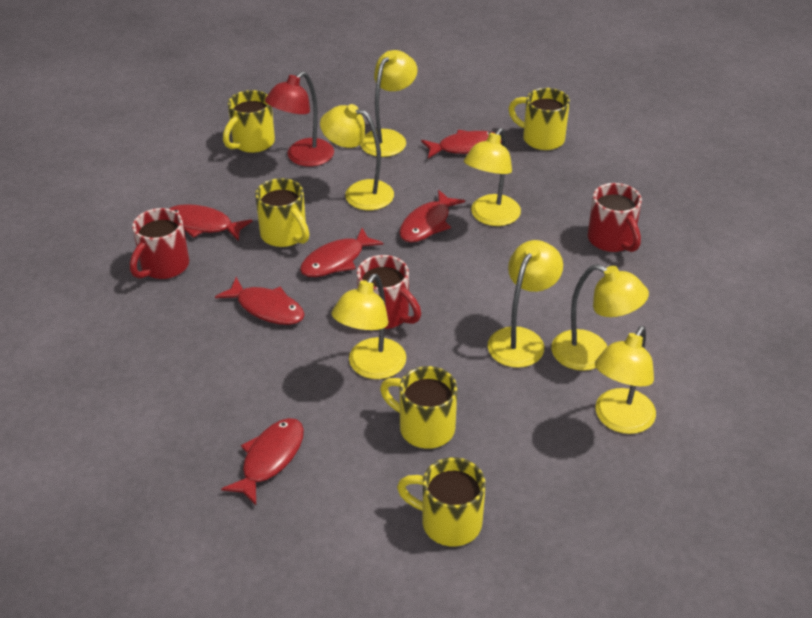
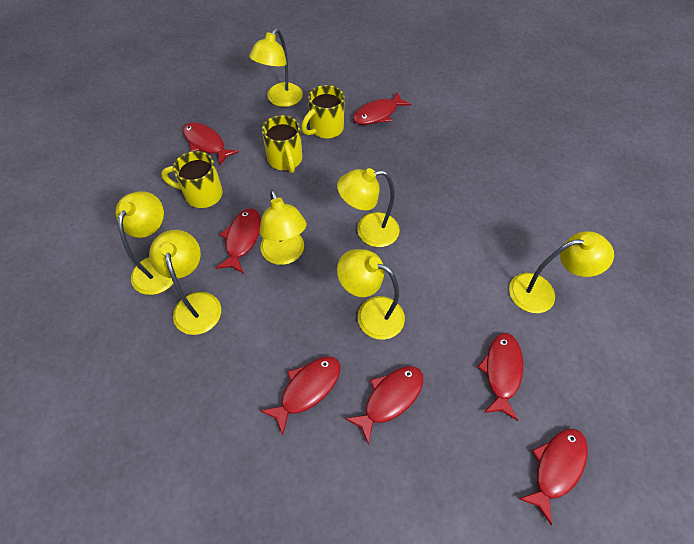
red fish: [169,204,252,241] [215,277,305,325] [221,418,304,505] [300,228,383,277] [399,190,465,242] [421,130,494,158] = 6 -> [183,122,239,165] [216,209,261,274] [261,357,340,435] [345,366,424,445] [353,92,411,125] [477,333,523,421] [519,428,588,525] = 7
red lamp: [265,72,334,167] = 1 -> none = 0
red mug: [130,208,189,279] [357,255,421,329] [588,183,642,252] = 3 -> none = 0
yellow mug: [223,90,275,153] [255,178,309,247] [380,366,458,449] [397,457,486,546] [508,88,570,150] = 5 -> [161,151,223,208] [262,115,302,173] [301,85,344,138] = 3

